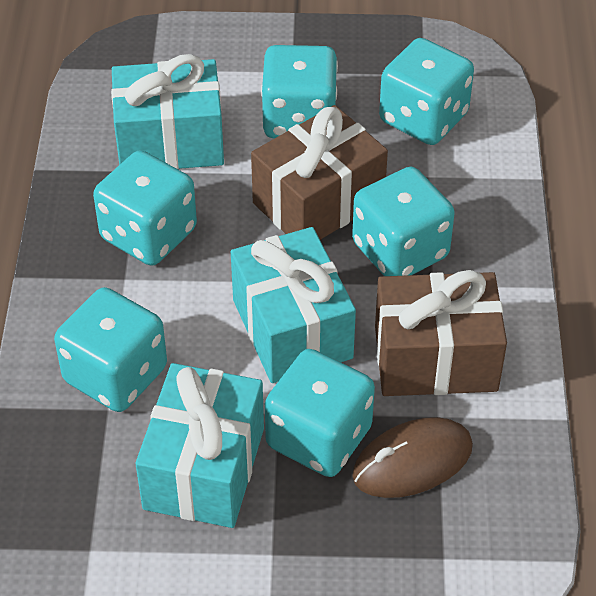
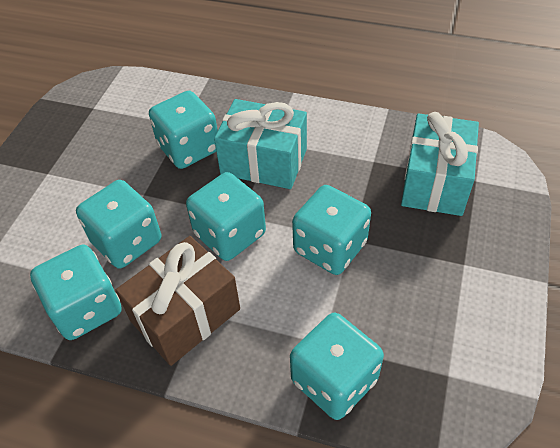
brown gift: [251,105,388,240] [375,270,507,396] = 2 -> [116,236,240,366] = 1
brown mouse: [352,417,473,498] = 1 -> none = 0
turquoise gift: [111,54,224,169] [135,363,264,528] [231,227,356,383] = 3 -> [214,99,307,189] [401,112,479,216] = 2

